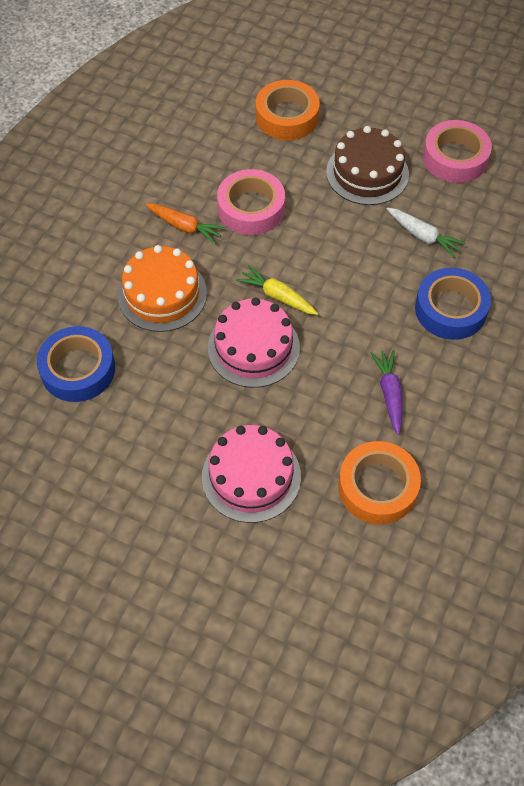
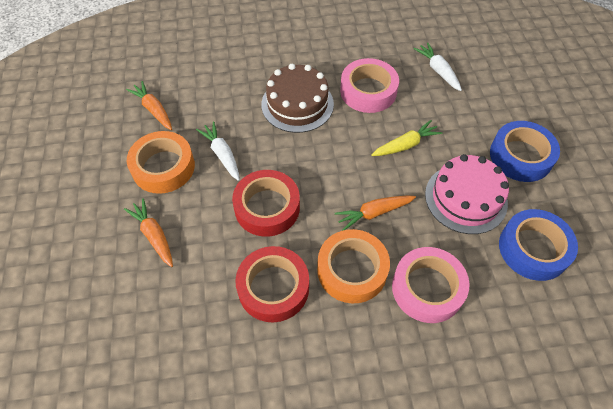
orange cake: [118,245,207,332] = 1 -> none = 0
orange carrot: [145,203,226,244] = 1 -> [124,198,173,267] [126,81,172,130] [335,196,416,230] = 3
pink cake: [202,425,301,523] [208,297,300,388] = 2 -> [425,154,509,234] = 1
purple carrot: [371,350,403,435] = 1 -> none = 0
red tape: none = 0 -> [232,170,300,237] [235,246,309,322] = 2
white carrot: [387,208,466,258] = 1 -> [196,121,240,181] [414,42,462,91] = 2

